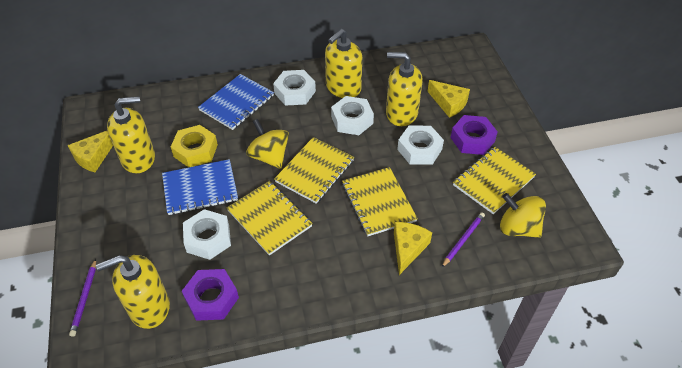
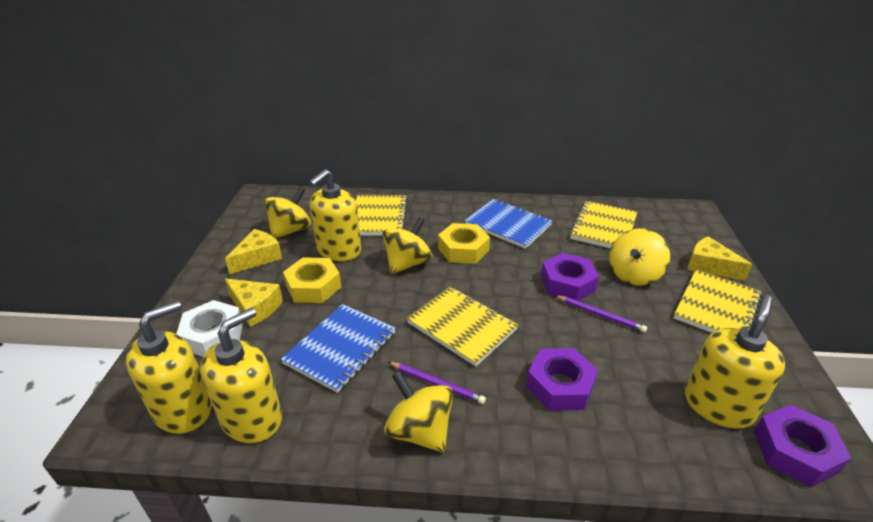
purple nut: [182,269,239,321] [450,115,498,155] = 2 -> [526,348,598,411] [541,253,599,301] [754,405,851,487] = 3
white nut: [183,209,231,260] [273,70,316,106] [331,96,374,135] [397,126,444,165] = 4 -> [176,300,243,357] = 1
yellow nut: [171,125,218,167] = 1 -> [283,258,341,303] [438,223,490,264] = 2
yellow spinning top: [246,119,289,169] [500,193,546,238] = 2 -> [264,187,311,239] [382,217,432,274] [384,371,453,453] [609,228,670,286] = 4

